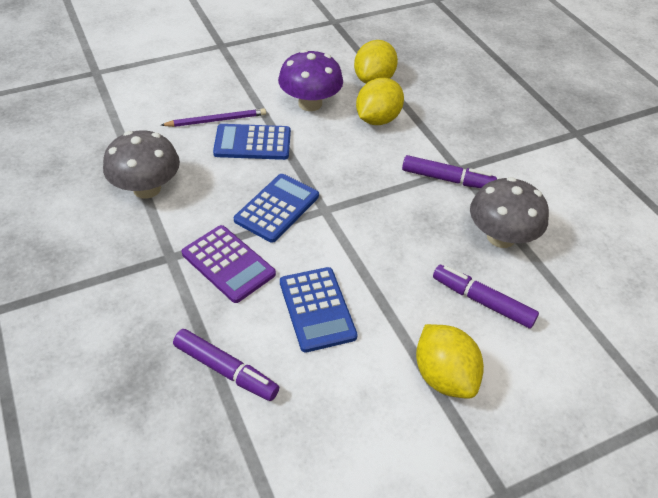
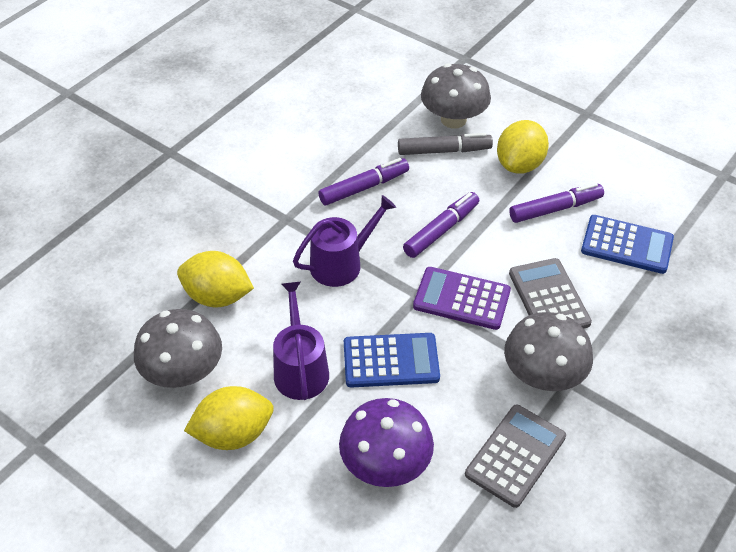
blue calculator: [213,124,291,160] [234,174,319,243] [280,267,358,353] = 3 -> [344,333,440,388] [581,215,674,274] = 2
grey calculator: none = 0 -> [465,404,566,508] [509,258,592,328] = 2
grey marker: none = 0 -> [398,133,493,155] = 1
grey mushroom: [103,130,180,199] [470,177,549,248] = 2 -> [134,309,222,388] [421,63,491,129] [504,312,593,391] = 3
purple pencil: [161,108,266,127] = 1 -> none = 0
purple watering can: none = 0 -> [273,282,329,400] [293,195,396,287] = 2

